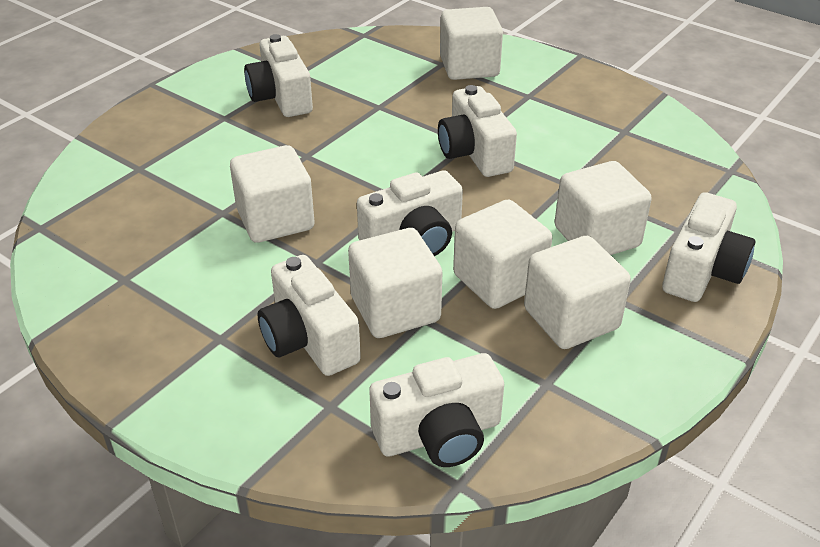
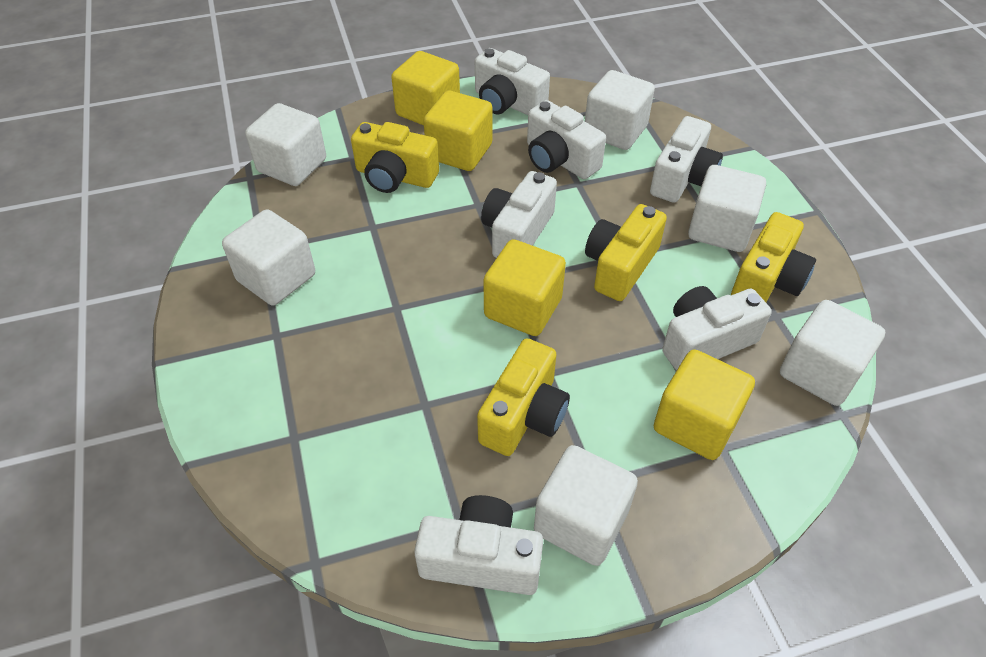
yellow camera: none = 0 -> [351,122,439,193] [477,338,570,456] [585,204,667,301] [731,212,816,302] = 4
yellow cube: none = 0 -> [391,51,460,125] [423,90,492,171] [483,239,566,336] [654,349,755,460] = 4

